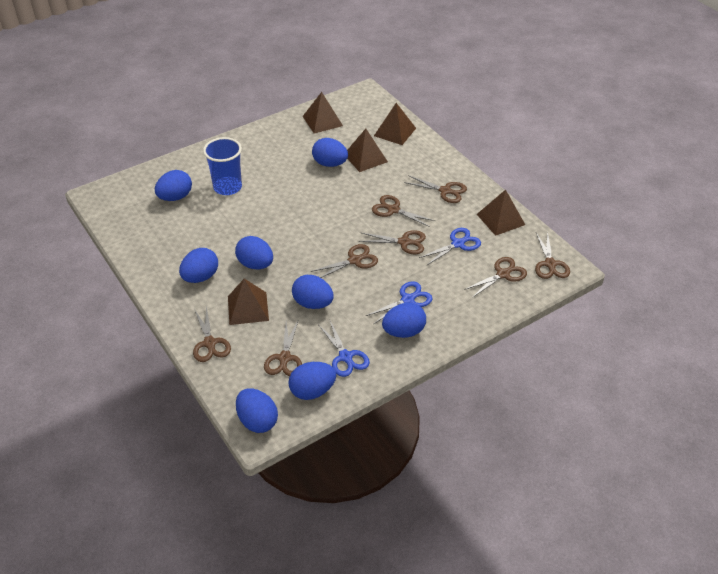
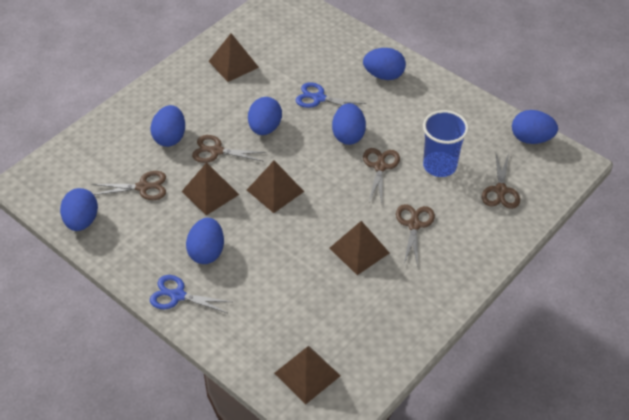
blue egg: [155,170,192,201] [179,248,218,283] [235,236,273,269] [236,388,278,433] [288,362,336,400] [292,275,334,309] [312,138,348,167] [382,303,426,338] = 8 -> [60,188,98,231] [151,105,185,147] [186,218,224,264] [248,97,282,135] [332,103,366,145] [363,48,406,80] [512,110,558,144] = 7
blue scissors: [318,319,370,377] [366,281,433,324] [419,228,481,266] = 3 -> [150,275,231,313] [296,82,366,112] = 2
brown scissors: [193,306,231,362] [264,319,302,376] [311,244,378,278] [359,230,426,254] [372,195,435,227] [404,175,467,203] [464,257,527,298] [535,231,570,279] = 8 -> [92,171,166,200] [192,135,267,163] [363,148,400,203] [396,204,435,267] [482,153,520,209] = 5

